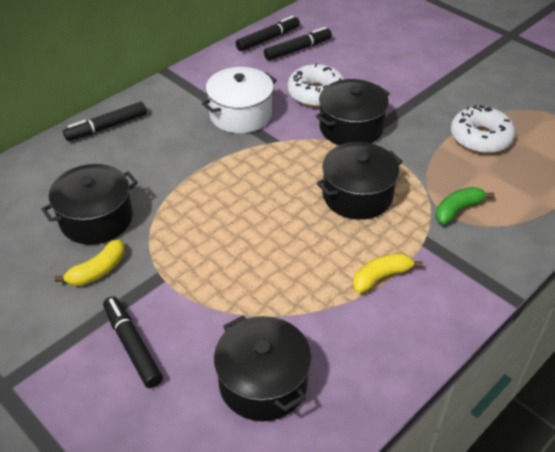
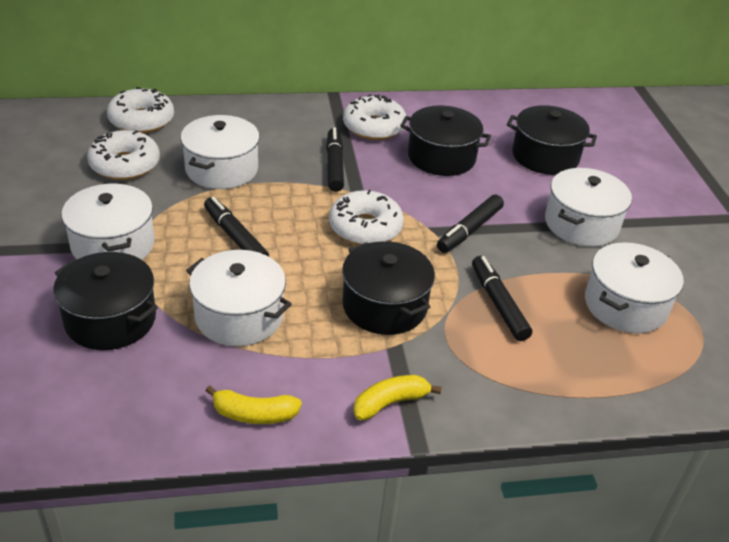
green banana: [435,187,495,224] = 1 -> none = 0
white donut: [288,63,344,107] [451,105,515,154] = 2 -> [87,130,160,180] [107,87,174,133] [329,190,404,245] [343,94,407,140] = 4
white pot: [202,67,277,133] = 1 -> [61,184,155,260] [181,115,260,189] [186,250,292,346] [545,168,632,247] [585,242,684,333] = 5

